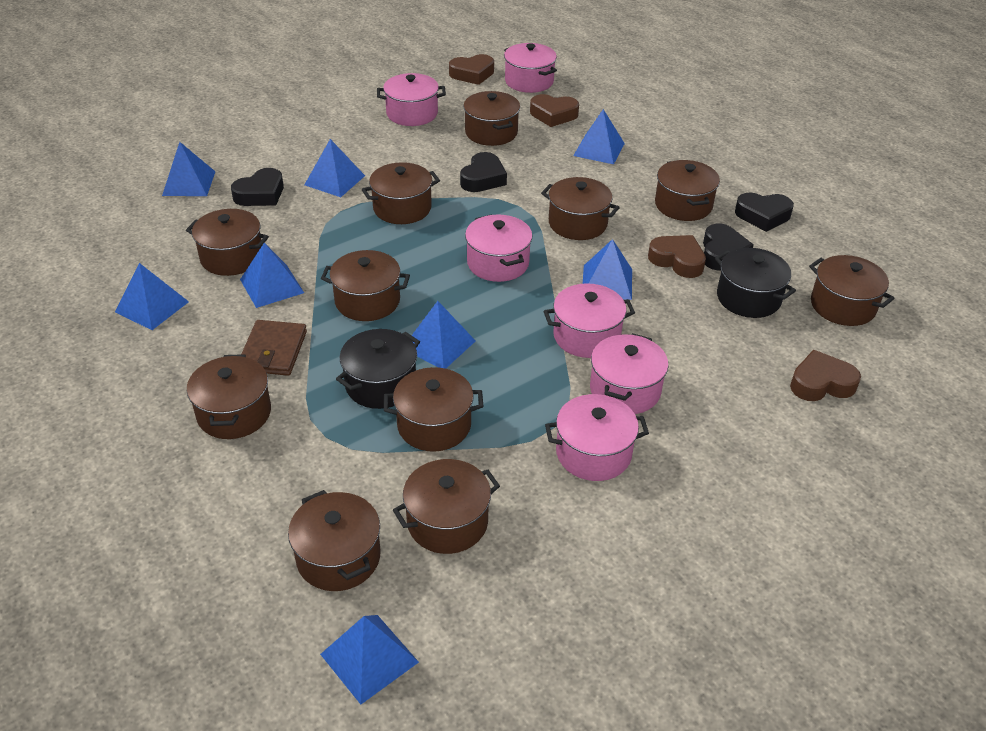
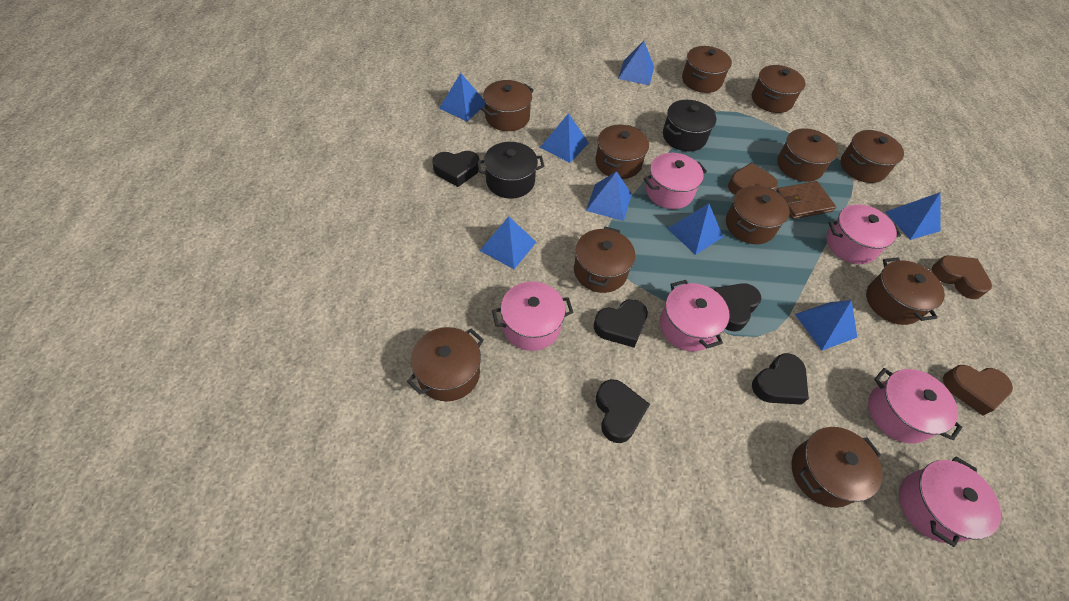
black heart: [231,168,284,206] [460,152,507,192] [703,224,754,271] [735,192,794,232] = 4 -> [432,151,480,187] [594,299,648,348] [596,379,650,443] [714,283,761,332] [752,353,809,405] = 5
brown heart: [449,54,494,85] [530,94,579,127] [648,235,706,278] [790,350,861,401] = 4 -> [728,163,778,195] [932,255,992,299] [943,365,1013,416] = 3

